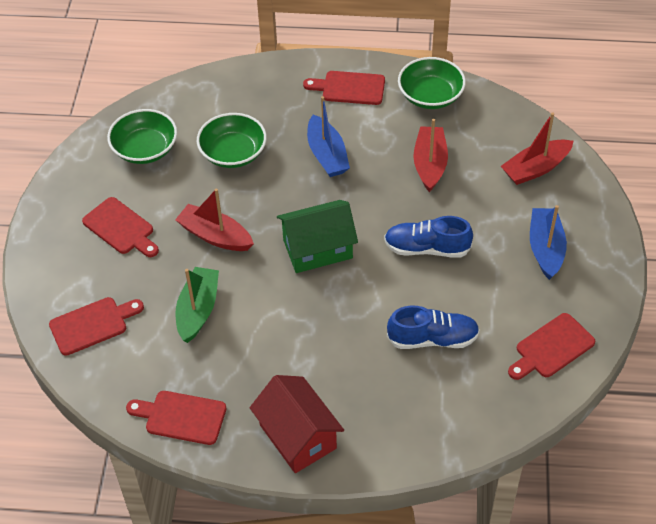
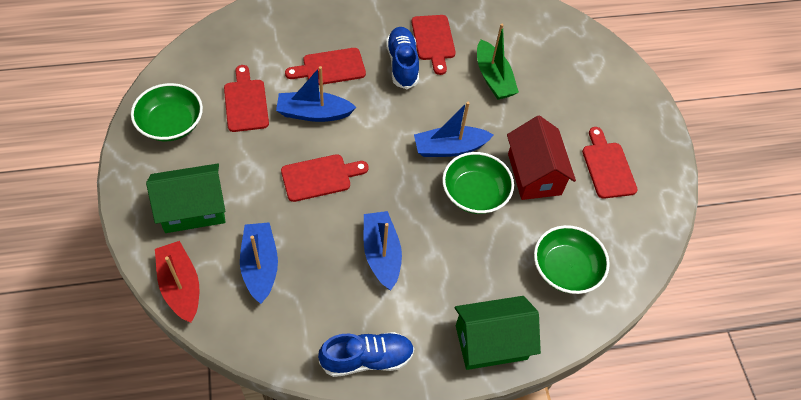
blue boat: [307,96,350,177] [530,205,567,280] = 2 -> [240,222,278,304] [276,66,357,122] [364,211,402,290] [414,102,494,157] = 4
green house: [277,200,358,273] = 1 -> [146,163,225,233] [455,296,541,370] = 2
red boat: [175,189,254,251] [413,119,448,192] [501,113,573,185] = 3 -> [155,241,199,323] = 1

